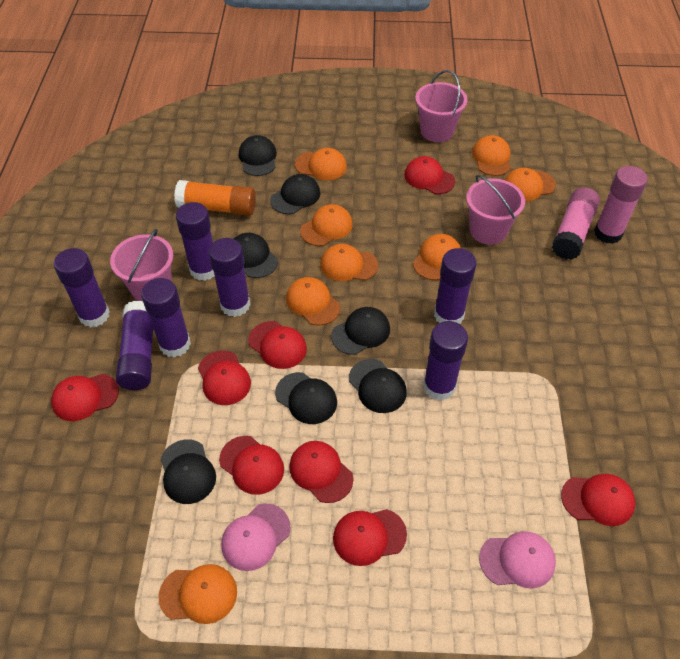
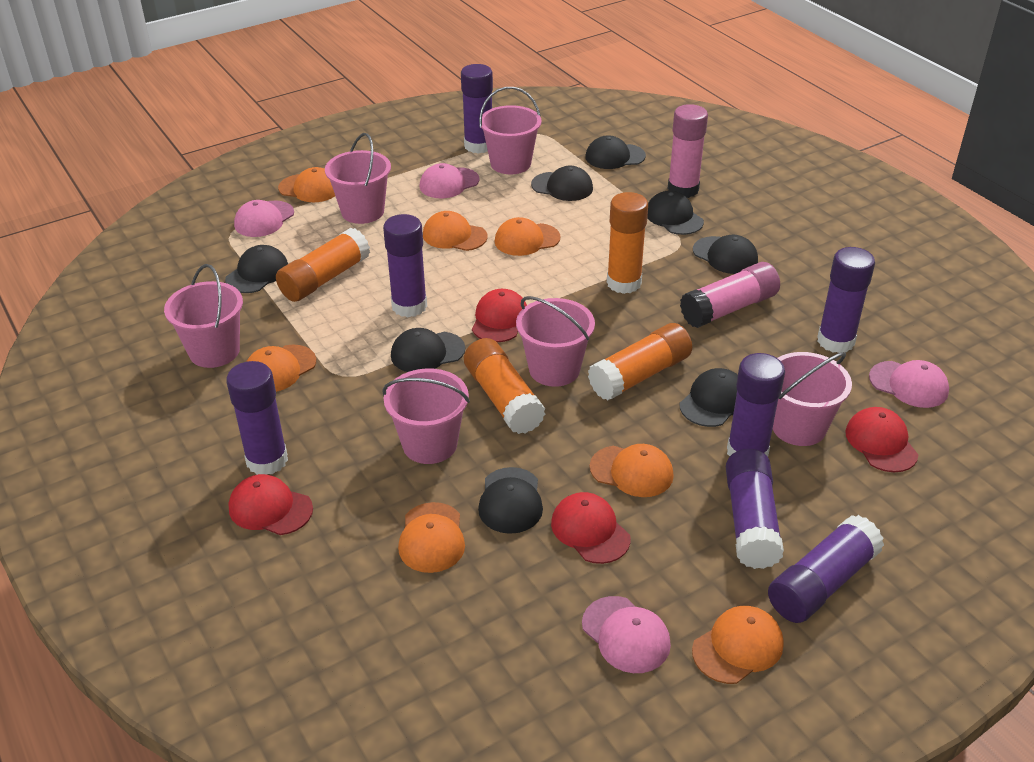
black cap: [161,439,216,504] [234,233,278,278] [239,135,277,176] [270,174,320,214] [275,372,337,424] [331,307,390,355] [349,359,407,413] = 7 -> [225,245,288,293] [391,328,465,372] [478,467,543,534] [531,166,593,201] [585,135,646,169] [647,190,704,235] [679,368,738,427] [693,235,758,274] = 8
orange cap: [159,564,237,624] [286,277,340,325] [295,148,347,180] [300,204,353,246] [320,244,378,281] [413,234,461,280] [472,135,511,176] [505,168,556,201] = 8 -> [246,345,316,392] [278,167,335,202] [398,502,465,573] [423,211,488,251] [495,217,561,256] [590,444,674,497] [692,606,784,684] = 7
orange glue stick: [174,180,256,216] = 1 -> [276,228,370,302] [464,338,545,434] [588,323,692,400] [607,192,648,294] = 4
pink bucket: [110,229,173,301] [415,70,467,142] [466,175,525,245] = 3 -> [164,264,243,368] [325,133,391,224] [382,369,470,464] [479,87,541,174] [516,296,595,387] [773,352,852,446] = 6
pink cap: [221,503,290,571] [479,531,556,589] = 2 -> [234,200,294,237] [419,163,480,198] [582,596,671,673] [869,360,949,408] = 4
red cap: [51,374,119,421] [198,351,251,405] [219,436,284,495] [248,321,307,369] [289,441,354,503] [333,509,407,566] [404,156,455,194] [561,474,635,526] = 8 -> [228,474,313,535] [472,289,527,343] [551,492,631,564] [845,407,918,472] = 4

